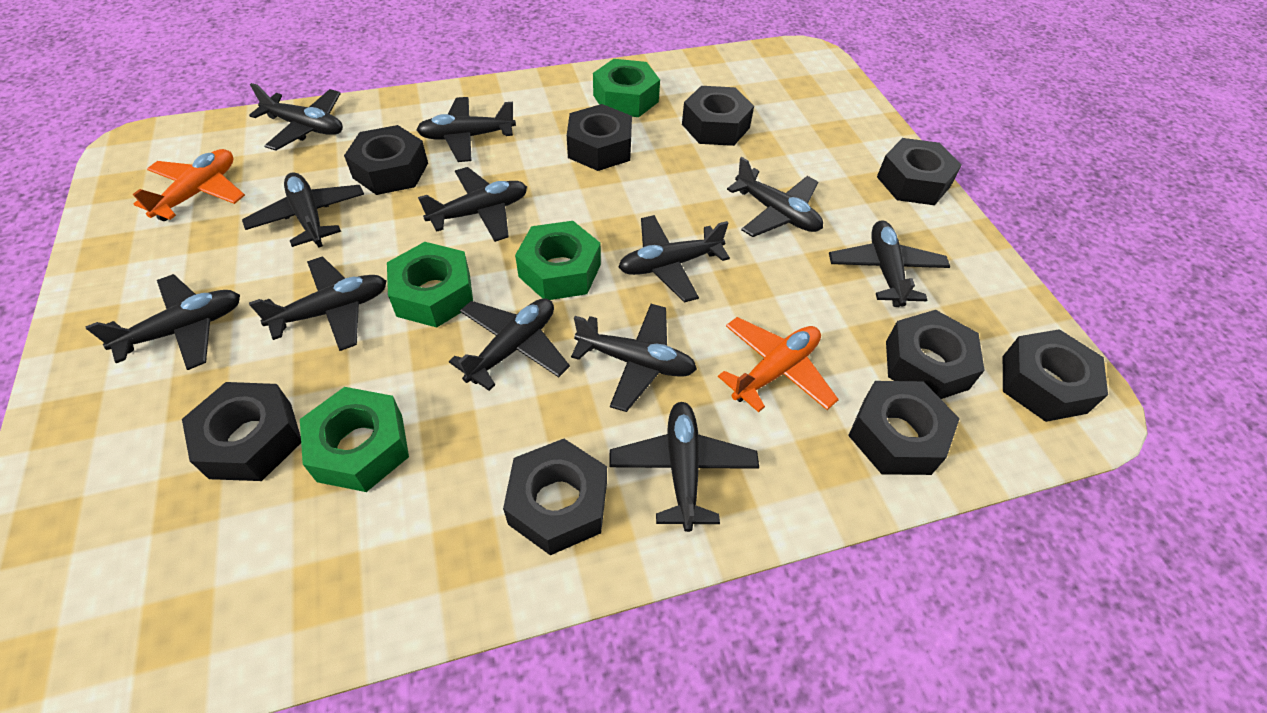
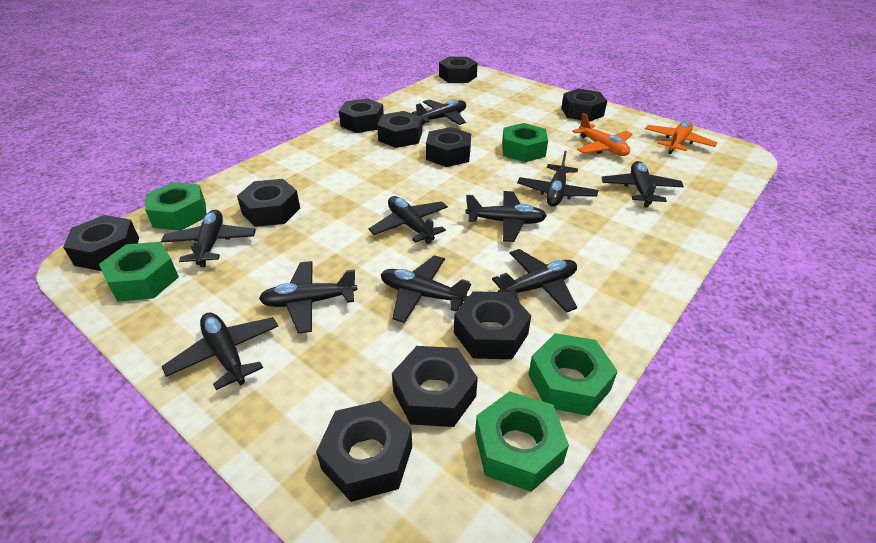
black nut: [182,382,301,481] [344,125,428,195] [503,439,607,555] [567,104,632,171] [682,86,754,146] [848,381,960,475] [877,138,962,205] [886,310,985,399] [1003,329,1108,422] = 9 -> [63,215,139,271] [237,179,300,227] [316,401,412,502] [339,98,384,133] [377,111,422,148] [392,346,478,427] [426,127,471,167] [439,57,478,83] [454,291,531,359] [561,89,607,122] = 10
black plane: [85,274,240,370] [242,172,364,248] [249,83,343,151] [249,257,386,351] [416,97,516,162] [418,167,527,242] [449,298,570,391] [571,304,697,412] [609,402,759,532] [619,215,730,302] [727,157,823,237] [829,220,950,307] = 12 -> [161,210,256,267] [162,313,278,390] [259,261,358,333] [369,196,448,244] [381,255,471,323] [412,99,466,125] [465,191,547,242] [492,249,577,313] [517,151,598,206] [601,161,684,208] = 10
green nut: [300,387,409,492] [387,242,473,328] [515,221,601,300] [593,59,660,117] = 4 -> [99,242,179,302] [145,182,207,231] [475,391,569,492] [502,123,548,162] [528,333,618,416] = 5

